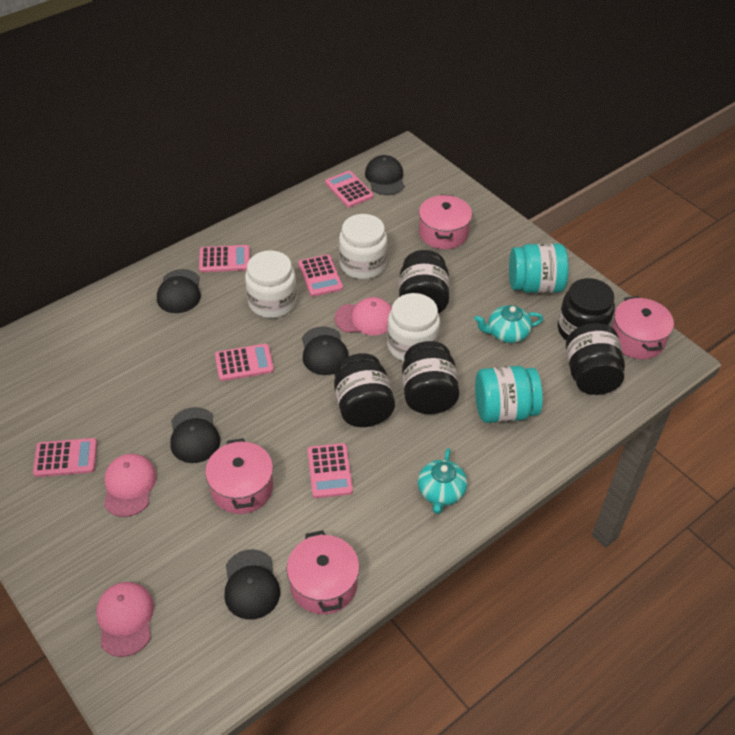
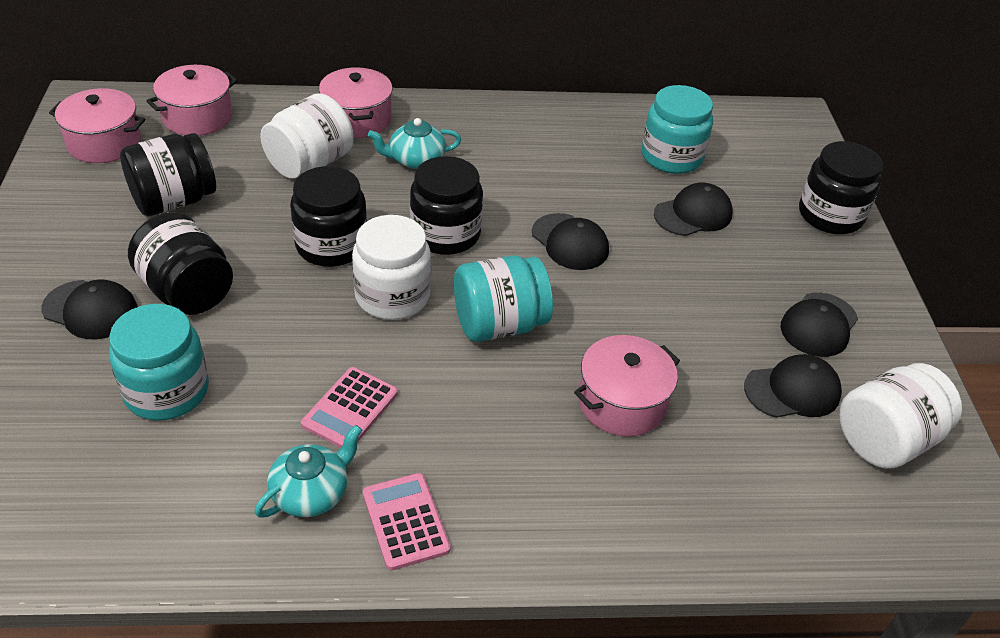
pink calculator: [33,438,97,477] [199,245,250,272] [215,344,274,381] [298,254,343,297] [308,443,353,498] [325,171,374,207] = 6 -> [301,367,398,448] [363,473,451,571] = 2
pink cap: [96,582,154,657] [104,454,157,517] [334,297,392,335] = 3 -> none = 0
turquoise jar: [475,366,543,423] [509,243,569,293] = 2 -> [109,304,209,420] [454,256,553,342] [642,85,713,174] = 3

